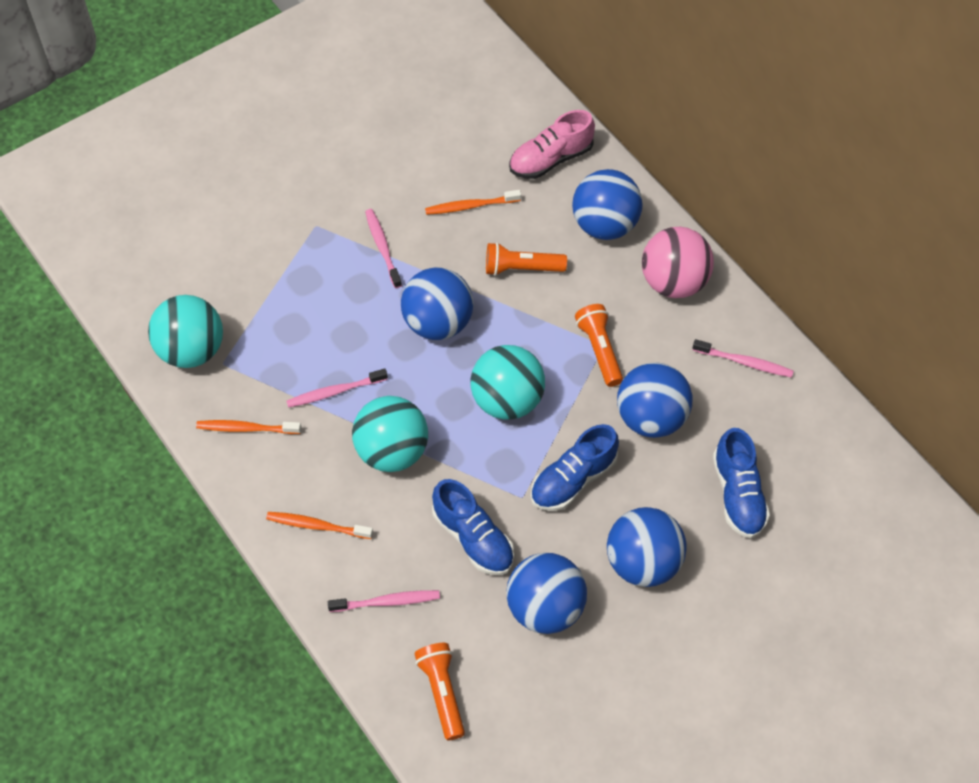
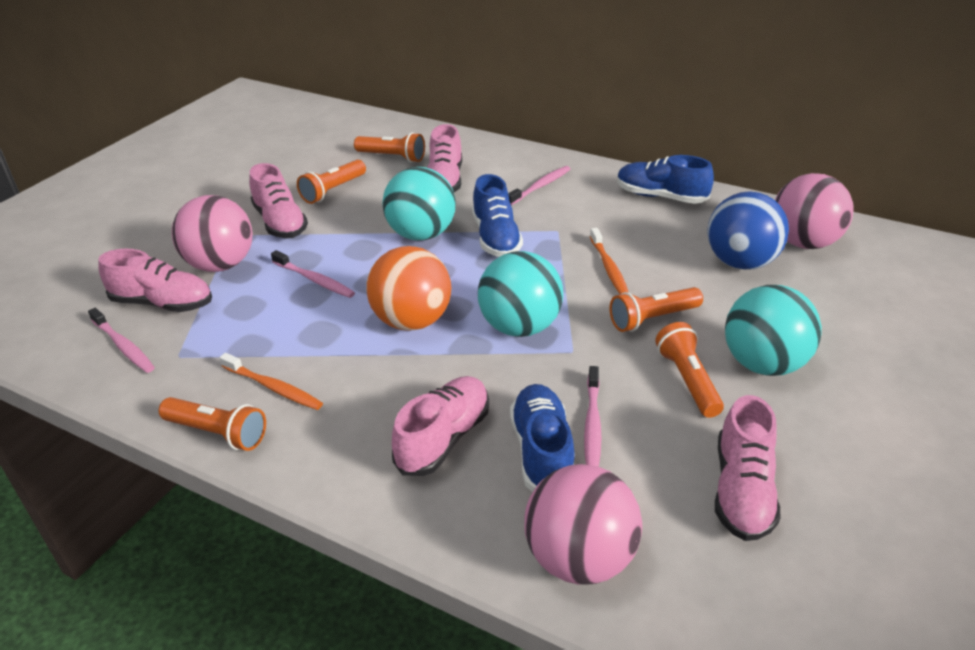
blue ball: [401,267,473,340] [506,553,587,634] [572,169,643,240] [607,507,687,587] [617,362,692,438] = 5 -> [707,191,789,270] = 1
orange ball: none = 0 -> [366,246,451,331] = 1
orange flashlight: [414,643,465,740] [486,243,567,276] [575,304,623,387] = 3 -> [159,397,266,451] [297,160,366,204] [354,132,425,163] [609,287,703,332] [655,322,724,418] = 5
orange toothbrush: [196,420,301,434] [266,512,373,539] [425,190,521,215] = 3 -> [219,353,323,410] [590,228,629,295] = 2
pink ball: [642,227,714,298] = 1 -> [172,195,252,272] [524,464,642,585] [775,173,853,249] = 3
pink shoe: [509,110,595,179] = 1 -> [98,249,212,312] [249,163,308,238] [392,376,489,476] [427,124,462,192] [715,395,780,541] = 5

